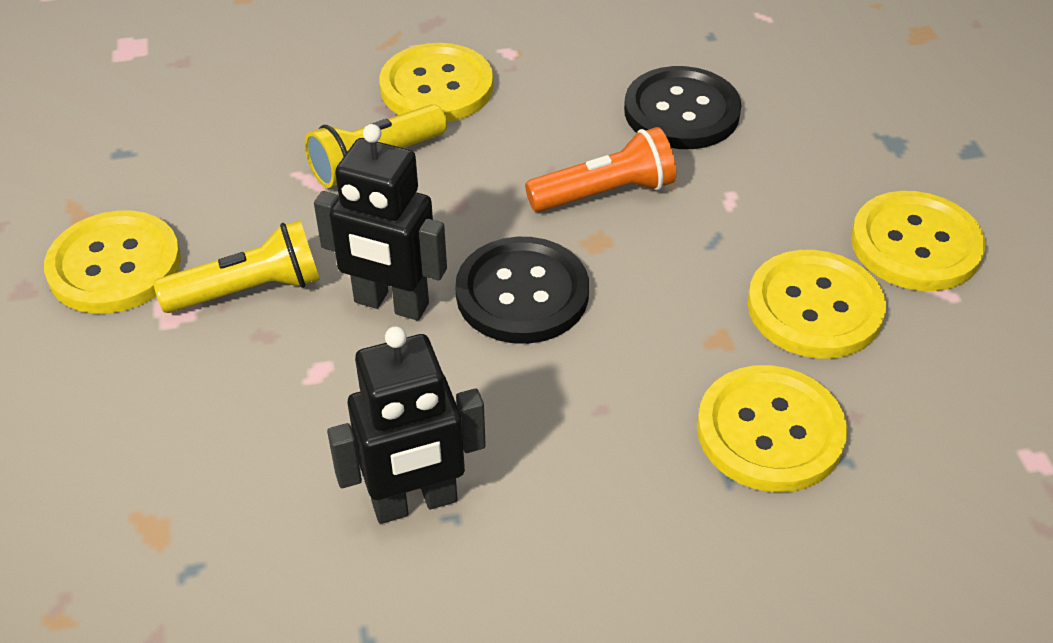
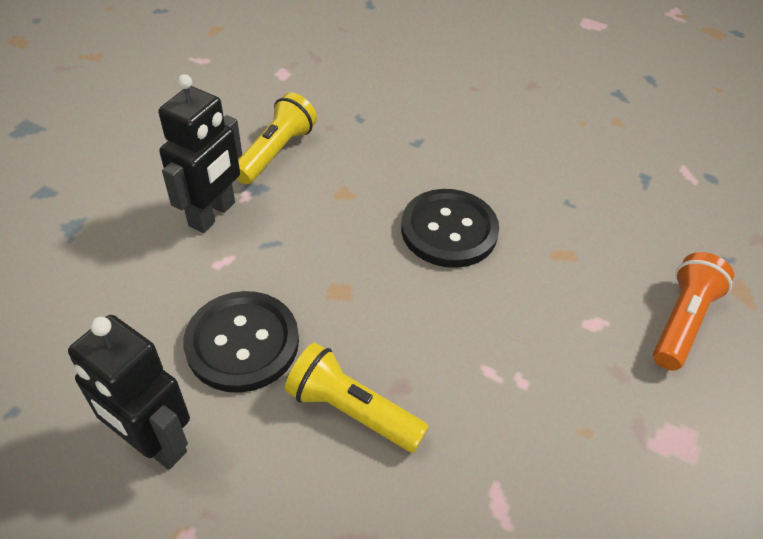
yellow button: [44,210,181,314] [379,43,493,122] [697,365,847,492] [747,250,886,359] [851,191,985,291] = 5 -> none = 0

